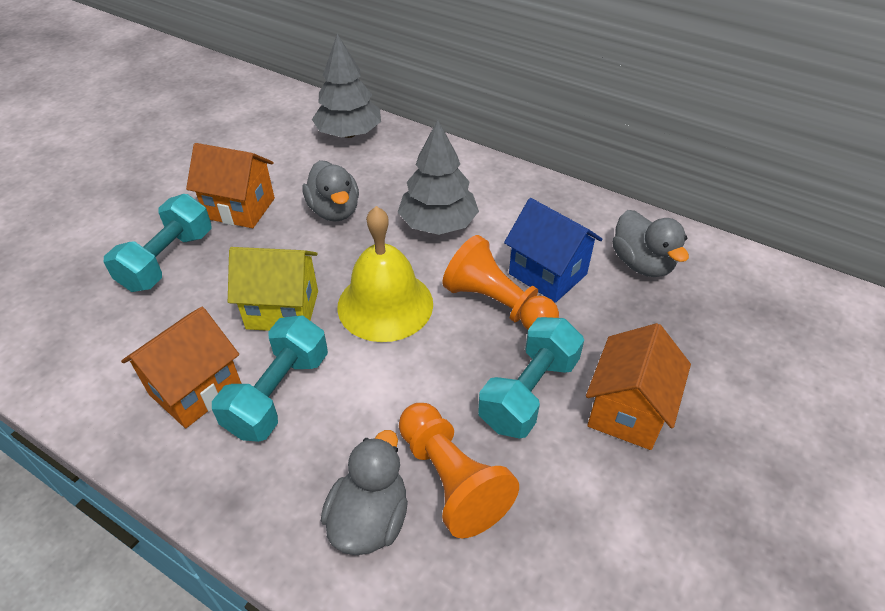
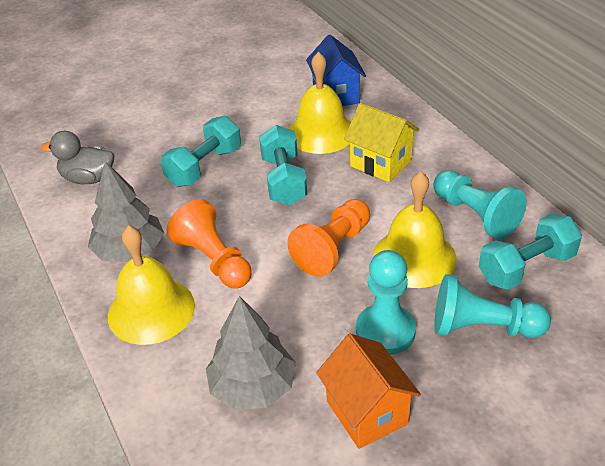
grey duck: [303,160,359,221] [321,430,408,555] [612,210,689,277] = 3 -> [41,131,114,184] = 1
orange house: [121,307,242,428] [186,143,275,228] [586,323,691,450] = 3 -> [316,334,421,449] = 1
turquoise pawn: none = 0 -> [356,250,416,355] [433,170,527,239] [434,274,551,338] = 3
yellow bell: [337,206,433,342] = 1 -> [108,225,195,345] [289,52,351,154] [373,171,457,288] = 3

